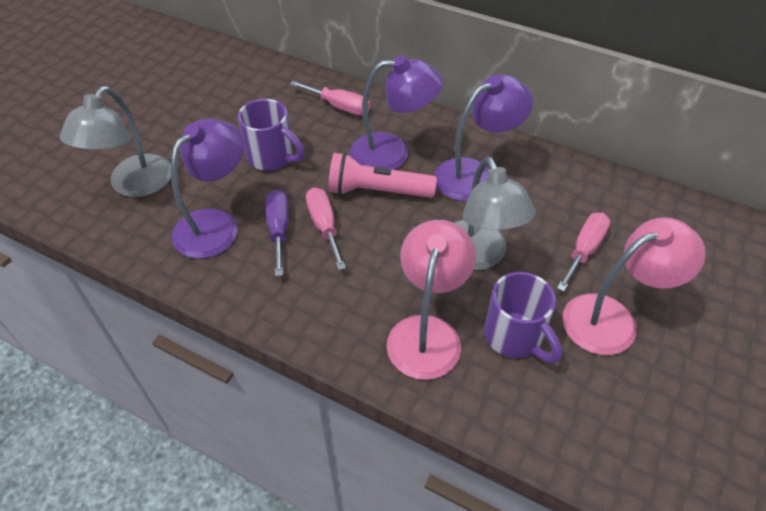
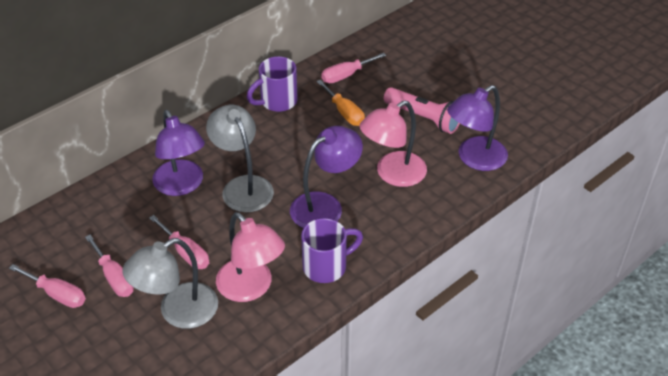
orange screwdriver: none = 0 -> [317,80,365,126] = 1
pink screwdriver: [290,81,370,115] [306,187,346,270] [557,212,610,292] = 3 -> [9,264,86,308] [85,235,134,297] [149,215,209,269] [321,53,386,83] = 4
purple screwdriver: [266,190,289,276] = 1 -> none = 0

